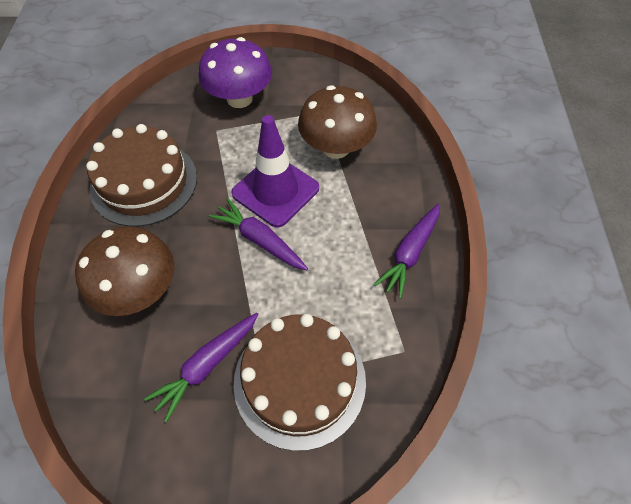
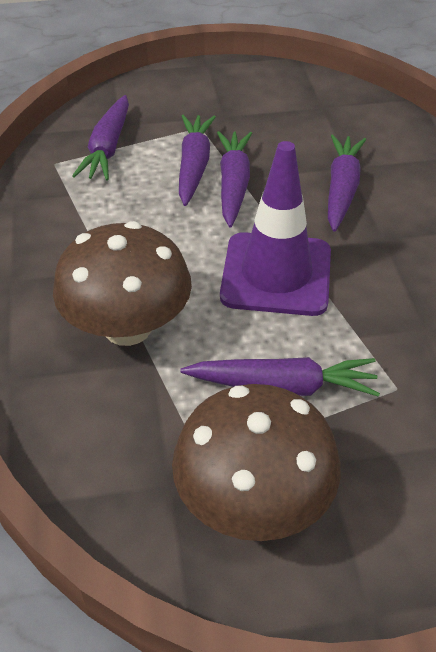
brown cake: [86,124,197,227] [233,314,366,451] = 2 -> none = 0
purple carrot: [144,313,259,423] [209,198,308,270] [374,203,440,299] = 3 -> [72,95,129,180] [179,115,216,206] [180,357,380,397] [217,131,252,228] [328,134,366,232] = 5
purple mushroom: [199,37,272,108] = 1 -> none = 0

